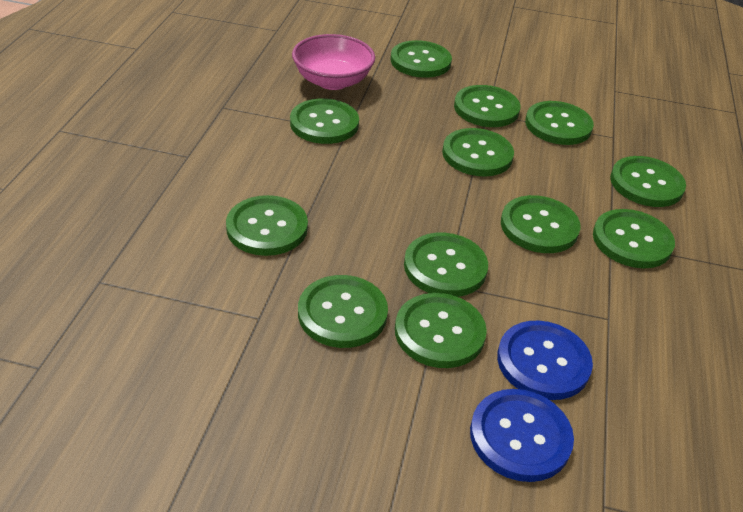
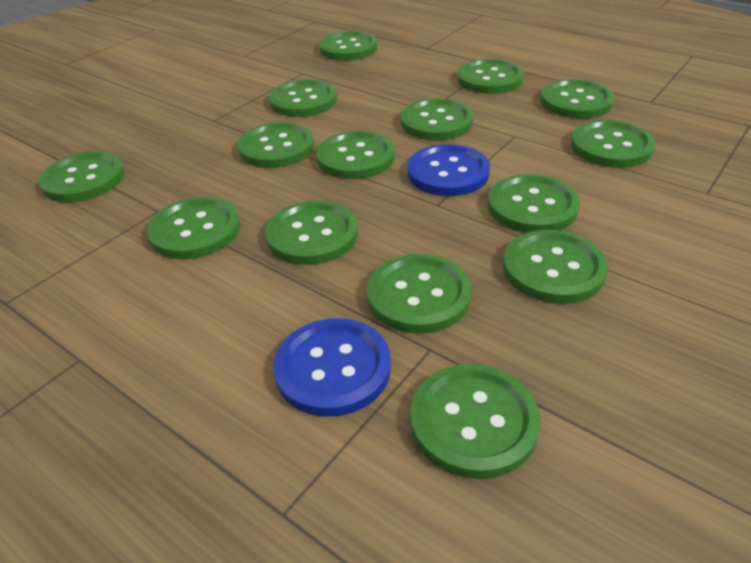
green button: [226,195,308,256] [290,98,359,144] [298,275,388,348] [391,40,452,78] [395,293,487,368] [404,233,488,297] [442,128,514,176] [454,85,520,127] [501,195,581,253] [525,101,594,145] [593,209,675,268] [610,156,686,207] = 12 -> [39,151,125,202] [147,197,240,259] [237,122,314,168] [265,200,358,265] [269,79,337,117] [316,131,395,179] [319,31,378,61] [367,254,472,334] [401,98,474,140] [410,364,541,479] [457,59,524,94] [488,174,580,233] [503,230,608,304] [540,79,614,119] [571,120,655,168] = 15
pink bowl: [292,34,375,90] = 1 -> none = 0

